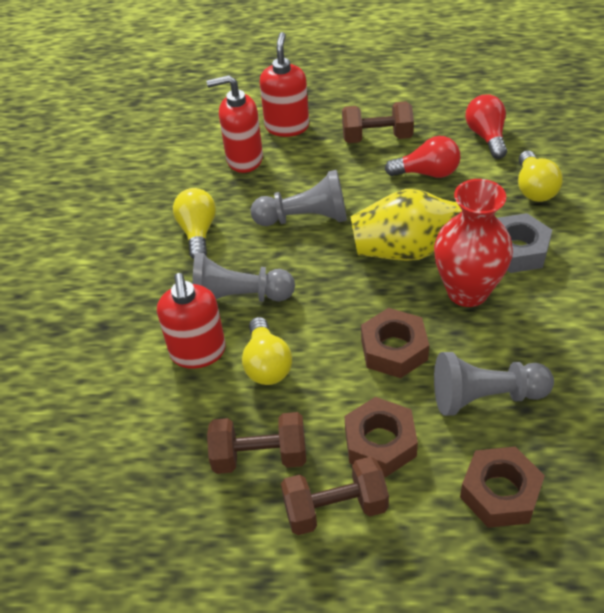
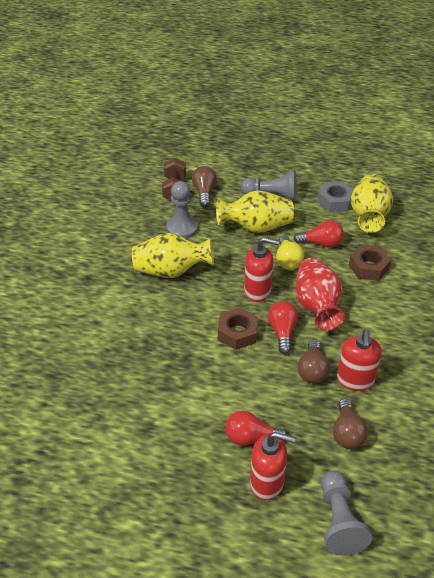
brown dumbbell: [207,412,306,474] [281,457,389,535] [342,102,414,143] = 3 -> [162,158,186,200] = 1
brown light bulb: none = 0 -> [192,166,217,207] [298,339,330,383] [333,398,368,449] = 3
brown nut: [345,397,418,477] [361,308,429,378] [460,447,545,528] = 3 -> [218,307,258,350] [349,245,391,281] = 2
red light bulb: [385,136,460,178] [465,94,507,159] = 2 -> [225,411,287,446] [268,301,298,354] [293,220,344,248] = 3
yellow light bulb: [173,188,216,259] [242,317,292,385] [518,151,563,202] = 3 -> [276,235,304,270] = 1
yellow vase: [350,189,462,261] = 1 -> [132,233,214,278] [216,190,294,233] [351,174,393,233] = 3

